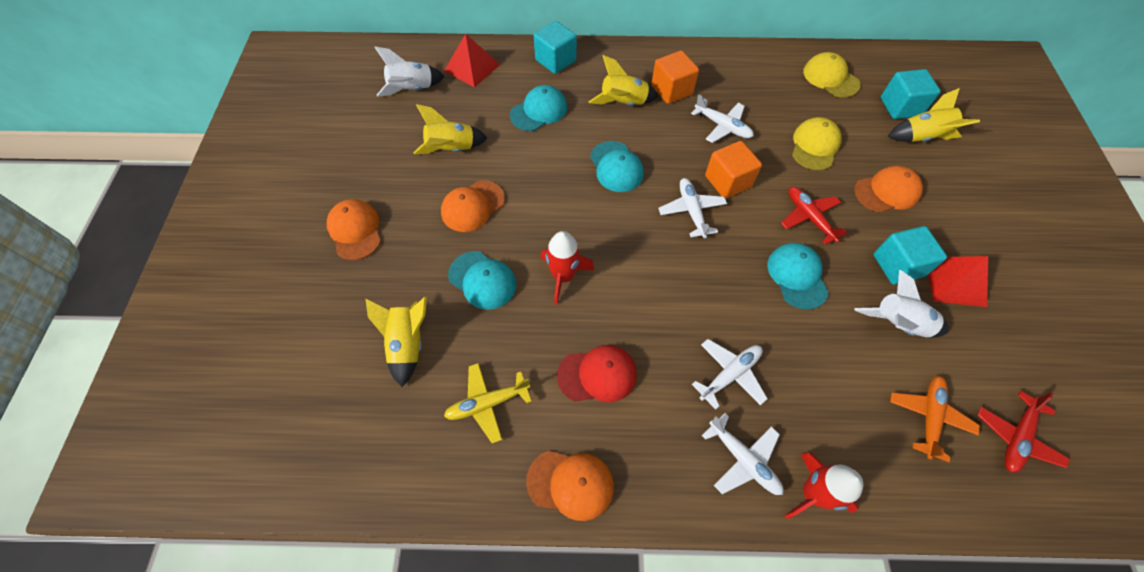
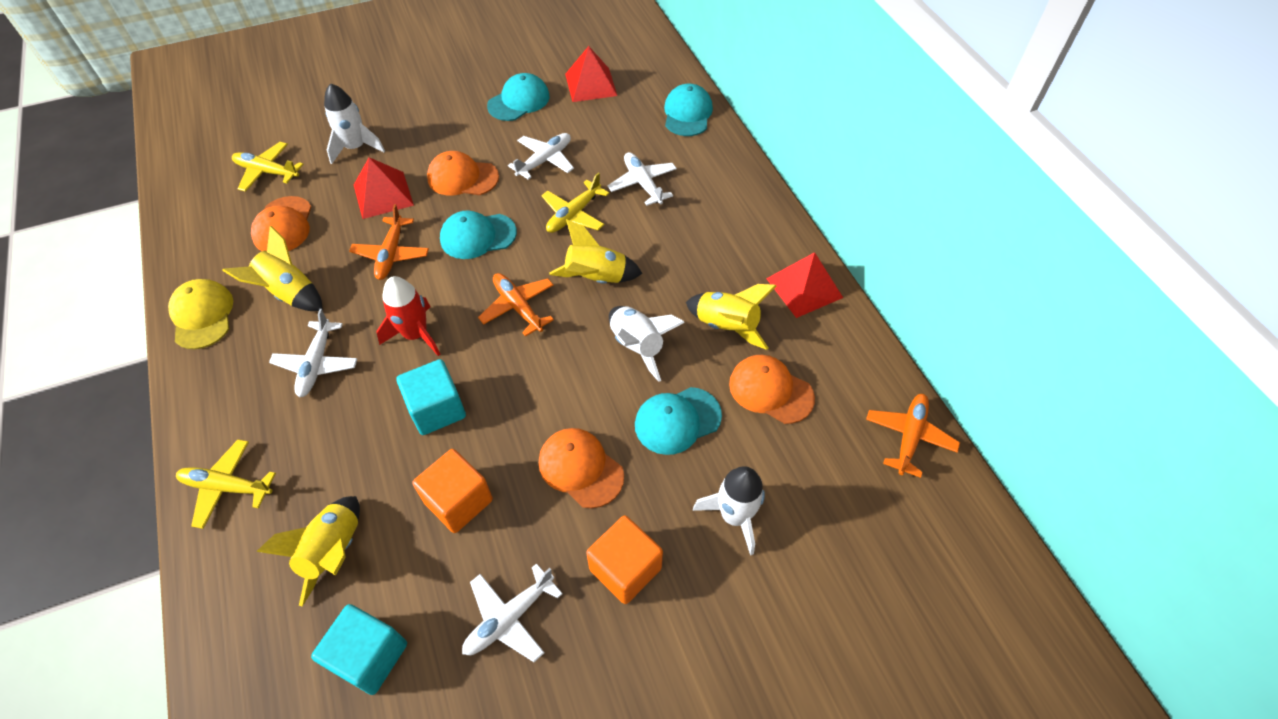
orange plane: [890,376,980,462] = 1 -> [349,204,429,280] [478,273,554,337] [866,394,960,478] = 3
red cap: [557,345,637,402] = 1 -> none = 0
red plane: [781,187,848,245] [977,391,1070,472] = 2 -> none = 0
red pyramid: [444,34,500,88] [928,256,988,307] = 2 -> [354,157,414,219] [565,46,617,102] [766,252,843,318] = 3
red rocket: [541,231,594,305] [785,453,864,519] = 2 -> [376,276,440,356] = 1
turquoise cube: [534,21,577,74] [874,226,947,285] [881,69,941,119] = 3 -> [311,604,407,695] [396,359,466,435] = 2
white rocket: [375,46,445,96] [854,270,949,337] = 2 -> [324,83,385,164] [609,306,685,382] [693,466,765,556] = 3
yellow cap: [792,117,841,170] [803,52,860,98] = 2 -> [168,279,233,349] = 1
yellow plane: [444,363,532,443] = 1 -> [176,440,276,529] [232,142,304,192] [541,172,609,233] = 3

